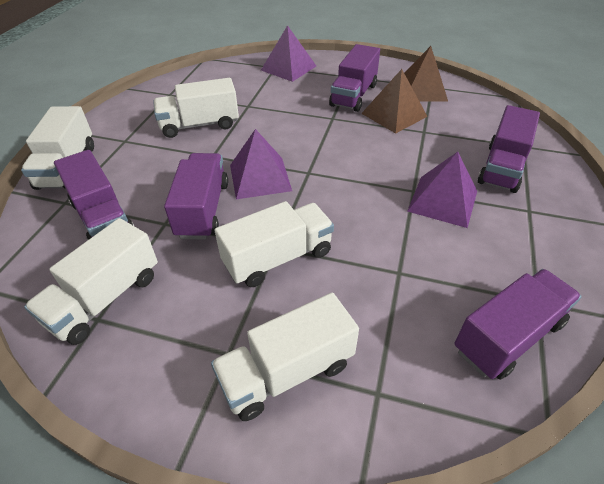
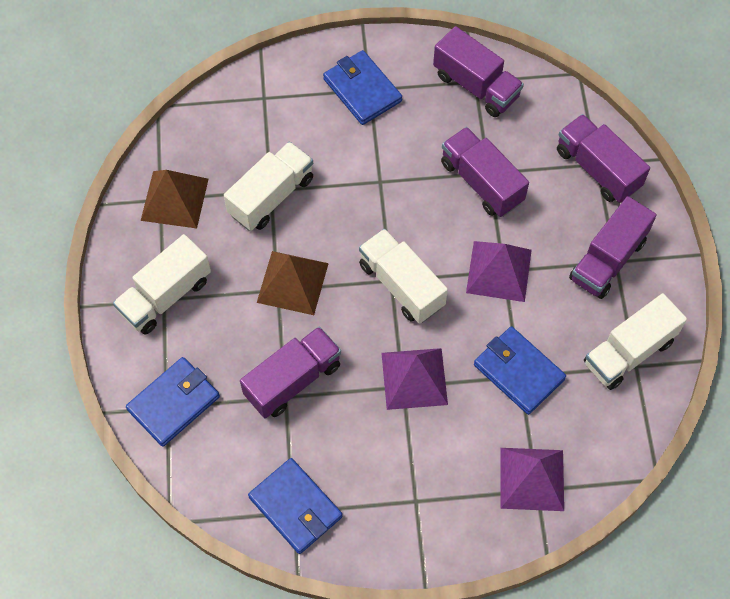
blue wallet: none = 0 -> [126,357,220,447] [248,458,342,554] [323,50,402,125] [474,326,566,415] = 4
white truck: [21,106,94,190] [24,218,158,345] [153,78,239,138] [211,293,359,421] [215,201,334,287] = 5 -> [113,234,211,334] [224,142,313,231] [359,229,448,324] [584,293,687,390] = 4

